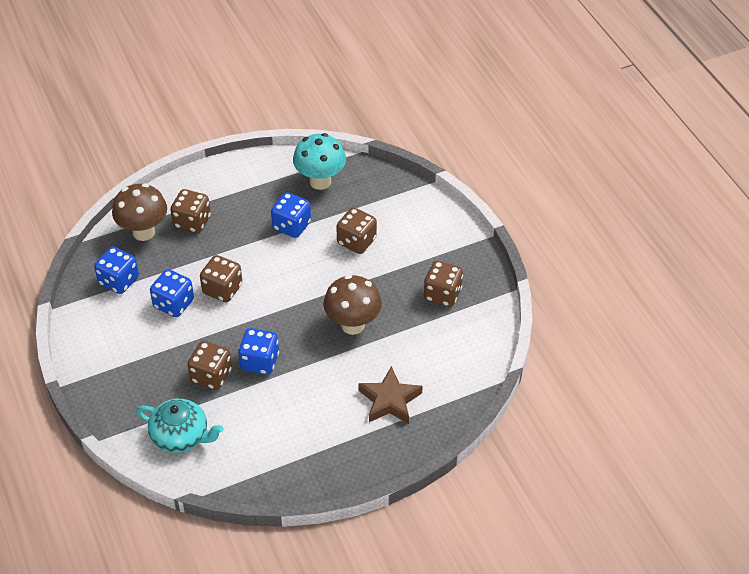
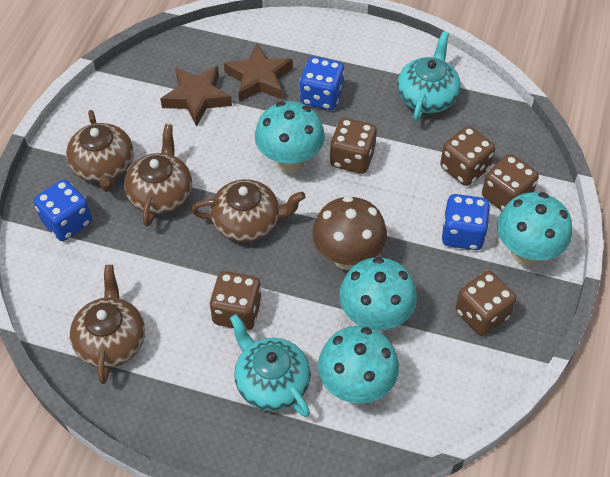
blue dice: [94,247,139,294] [150,269,194,317] [238,328,279,375] [271,192,311,238] = 4 -> [34,179,92,241] [300,57,345,110] [442,194,490,250] = 3
brown mushroom: [112,183,167,241] [323,275,382,335] = 2 -> [312,196,387,270] = 1
brown star: [359,366,423,424] = 1 -> [160,66,232,127] [224,43,293,102] = 2
brown teapot: none = 0 -> [66,110,134,192] [70,265,145,384] [124,124,192,226] [191,179,306,242] = 4
turquoise mushroom: [293,133,346,190] = 1 -> [255,101,325,173] [318,326,399,404] [339,257,417,332] [497,192,572,266] = 4
turquoise teapot: [136,399,224,453] = 1 -> [230,314,311,417] [397,31,461,121] = 2

